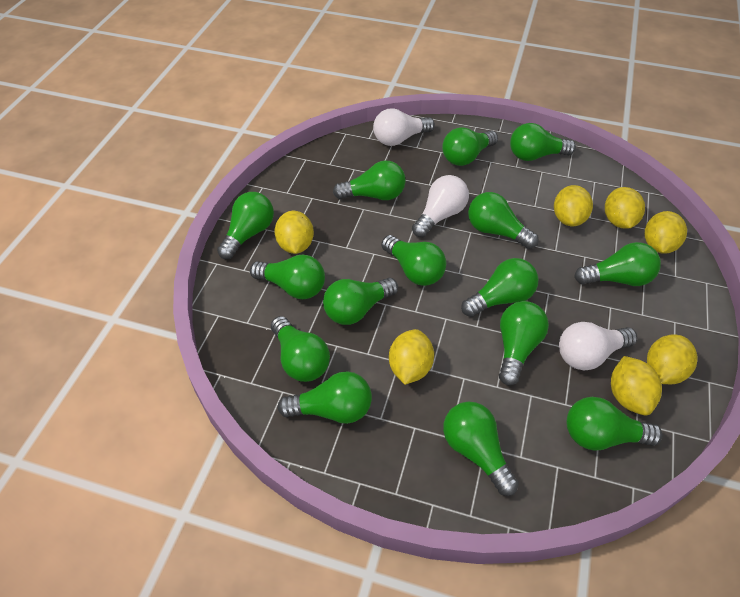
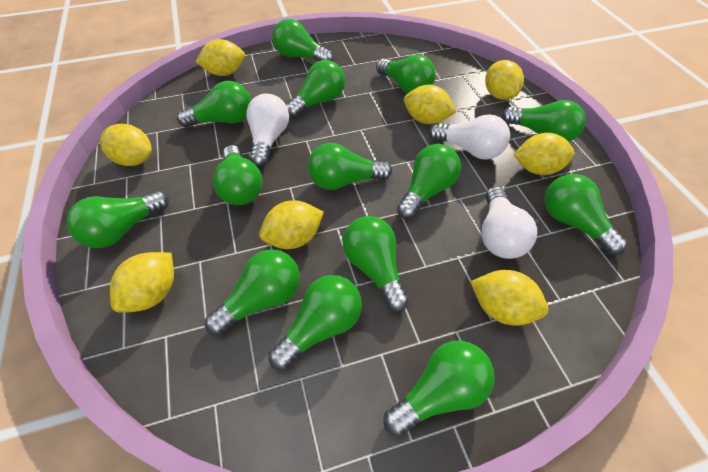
green light bulb: [217,192,274,259] [250,255,325,299] [271,316,330,382] [278,371,372,424] [323,278,398,325] [333,160,406,200] [381,235,446,286] [442,127,498,166] [443,402,519,496] [461,258,538,317] [468,192,539,249] [499,301,549,385] [510,123,576,161] [567,397,663,451] [574,242,661,286] = 15 -> [67,191,169,248] [177,81,251,128] [205,249,300,336] [213,145,263,205] [268,275,362,370] [272,19,333,61] [286,60,345,118] [308,143,392,190] [342,216,409,312] [376,55,436,94] [383,341,495,437] [397,144,461,219] [502,100,586,142] [544,174,627,255] = 14
yellow lemon: [274,211,314,254] [389,329,434,385] [554,185,593,227] [605,187,645,229] [611,356,662,416] [645,211,687,254] [647,335,698,384] = 7 -> [100,124,152,166] [110,252,174,313] [196,39,245,76] [259,200,324,249] [404,85,457,124] [471,270,549,326] [485,60,524,100] [514,133,575,175] = 8

